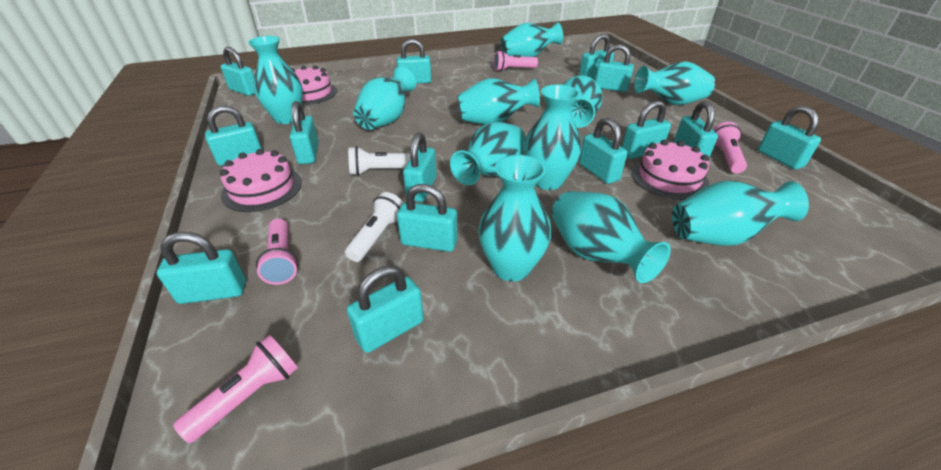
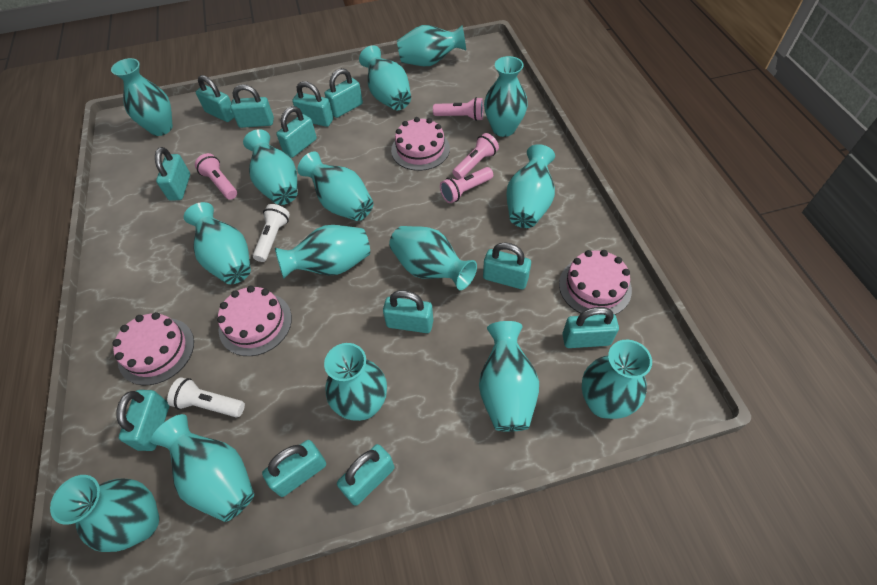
pink cake: [220,149,302,212] [291,65,337,105] [631,140,709,200] = 3 -> [112,312,194,385] [217,286,292,356] [391,117,450,171] [559,250,632,315] = 4
turquoise padlock: [157,232,246,304] [205,106,262,166] [221,47,255,96] [290,101,319,164] [347,266,424,353] [397,39,431,84] [397,184,458,252] [403,132,436,202] [579,34,614,79] [579,118,627,184] [595,44,634,92] [622,101,671,159] [674,101,718,158] [758,106,821,170] = 14 -> [116,390,170,451] [155,147,190,201] [196,75,234,122] [230,84,274,128] [262,440,326,497] [276,106,317,158] [292,81,333,127] [325,68,363,118] [337,444,395,506] [383,290,433,333] [483,242,531,289] [562,307,619,348] = 12
turquoise vase: [248,36,303,124] [353,67,416,130] [450,122,526,185] [457,78,540,125] [478,155,552,282] [501,22,563,57] [524,84,581,190] [552,191,671,283] [563,75,603,128] [634,61,715,105] [672,181,809,246] = 11 -> [50,475,159,552] [111,58,173,136] [151,414,254,522] [184,202,251,284] [243,129,297,205] [275,225,370,279] [298,152,373,221] [324,343,387,421] [359,45,411,110] [389,226,477,290] [397,25,466,66] [479,321,539,432] [484,56,528,137] [506,144,555,228] [582,340,652,419] = 15

